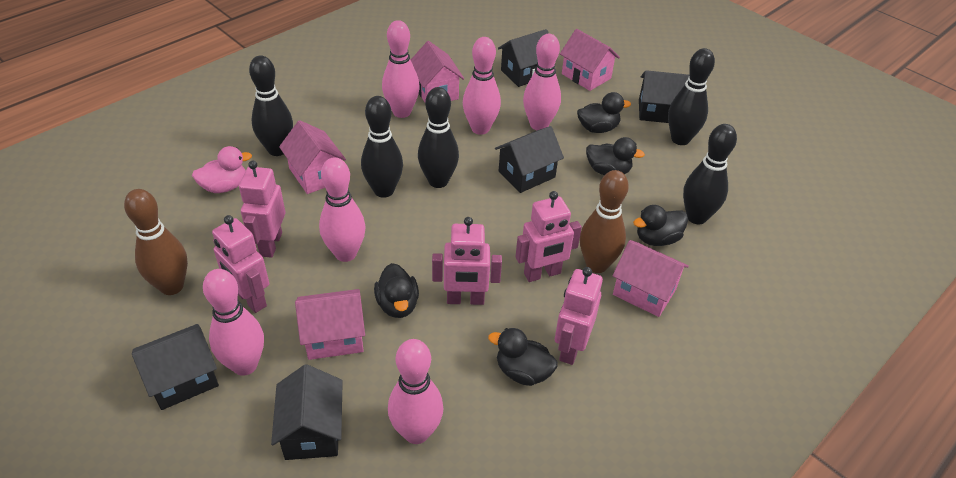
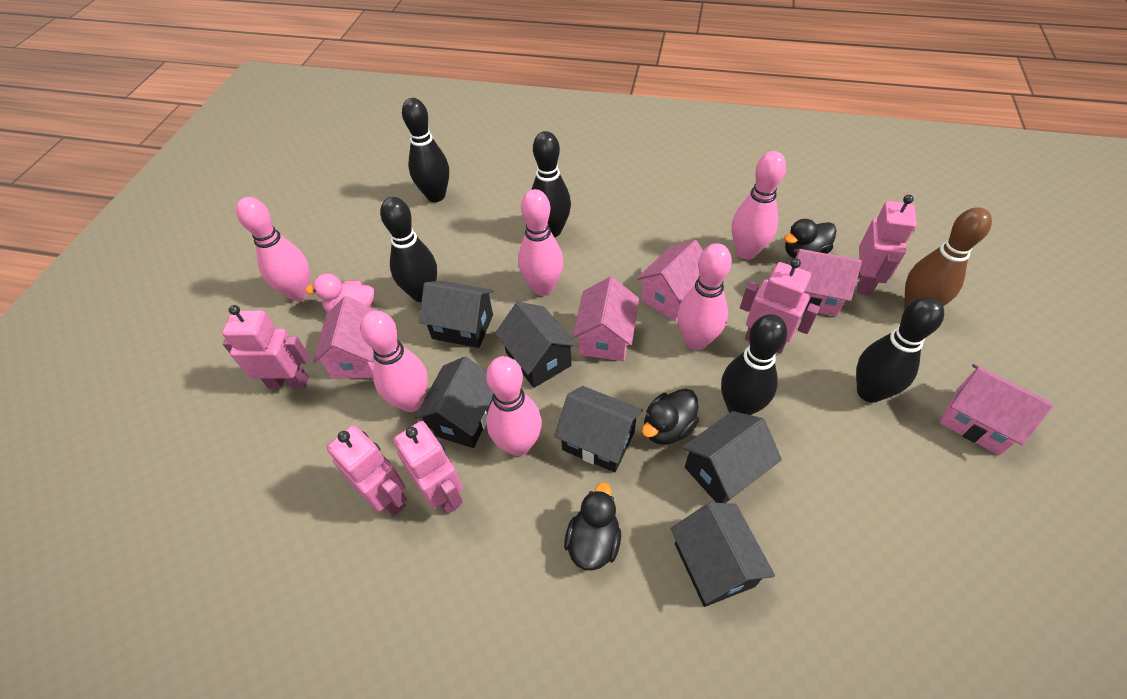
black duck: [374,263,419,318] [488,328,558,386] [577,92,631,133] [586,137,645,175] [633,205,688,246] = 5 -> [564,483,621,571] [642,389,699,445] [784,219,837,259] = 3
black house: [132,324,219,410] [271,364,343,460] [495,126,564,193] [498,29,549,87] [639,70,690,123] = 5 -> [414,357,494,448] [419,281,494,348] [495,302,578,388] [554,386,643,472] [671,502,775,607] [682,411,782,503] = 6
brown bowling pin: [124,189,188,295] [580,170,629,273] = 2 -> [904,207,992,308] = 1

